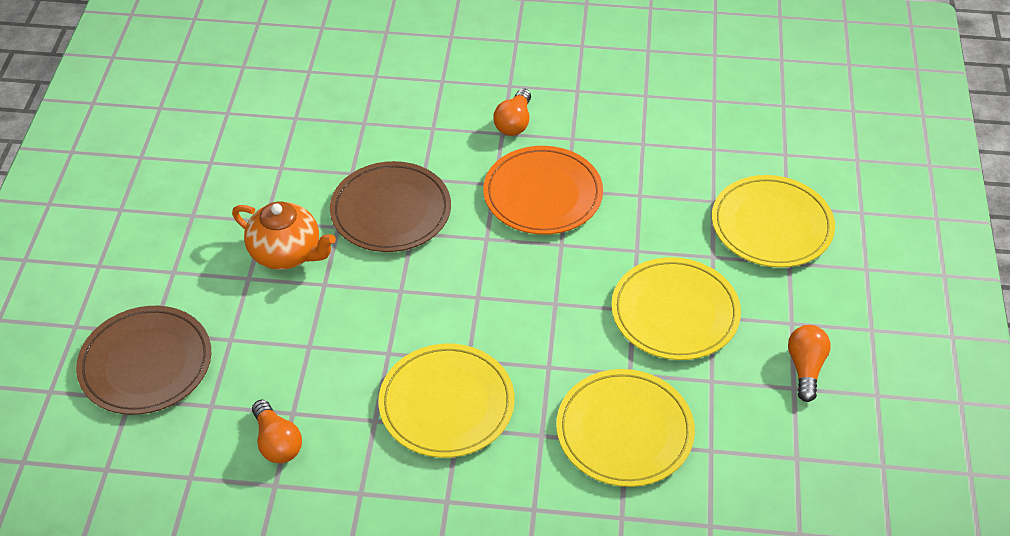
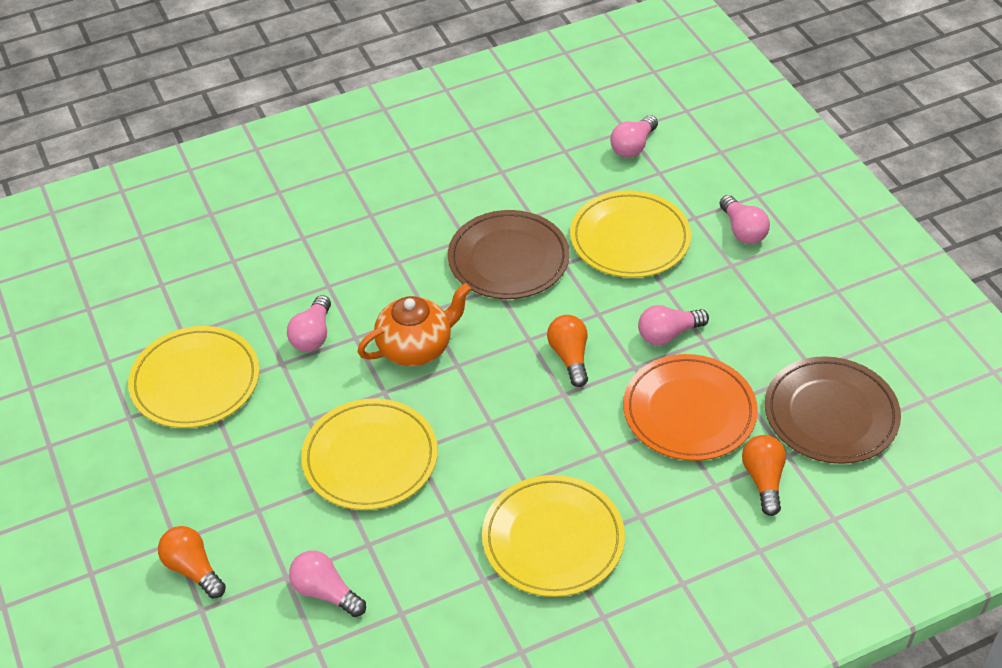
pink light bulb: none = 0 -> [287,295,331,352] [289,551,366,617] [610,115,658,158] [638,305,709,345] [719,195,770,244] = 5

